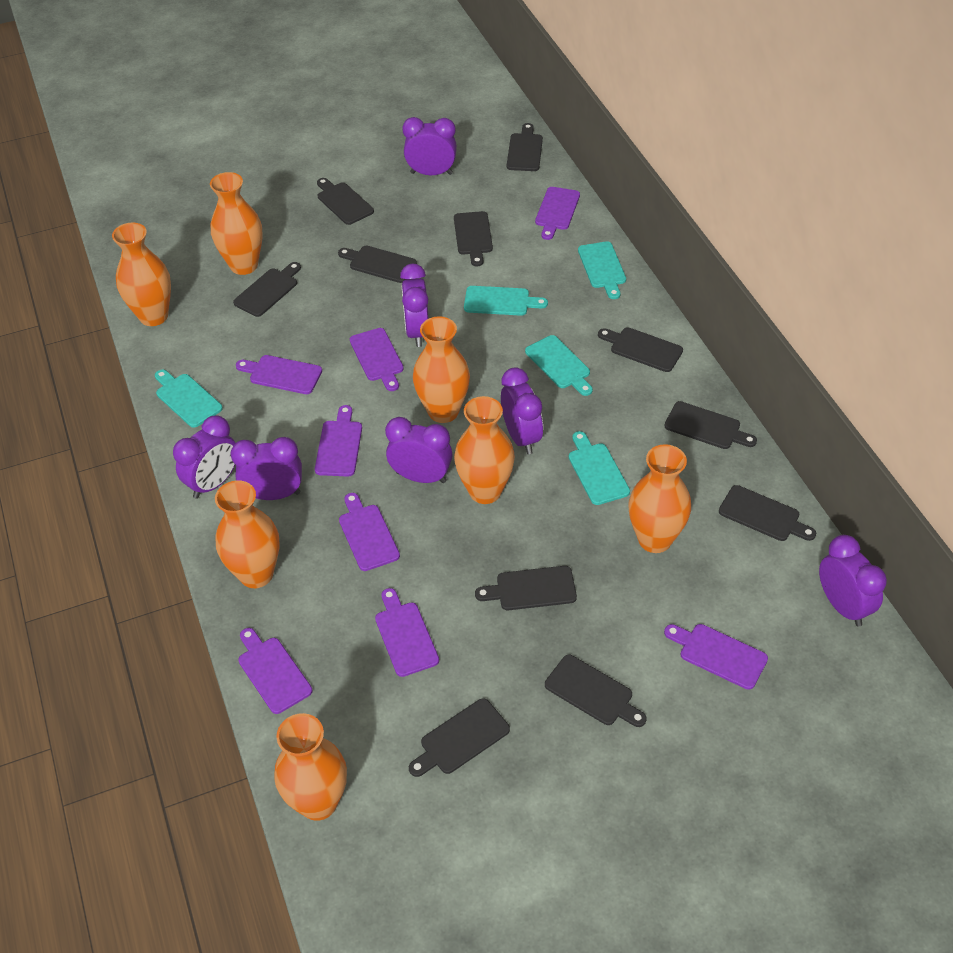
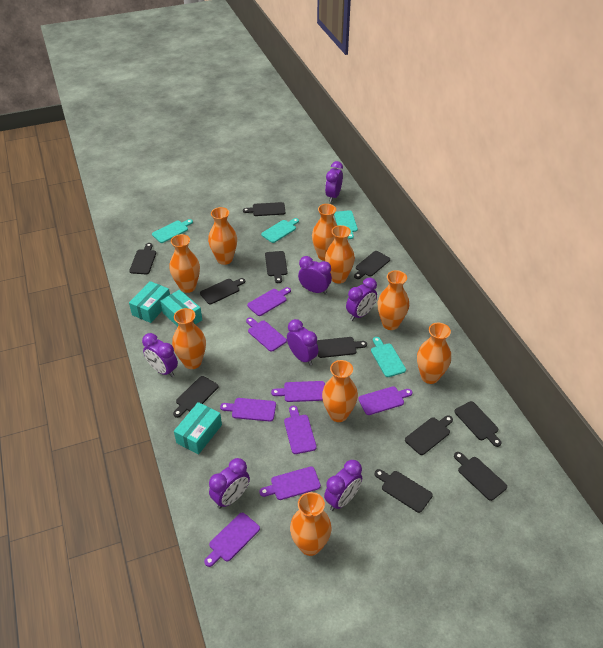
orange vase: [112,223,171,326] [210,172,263,275] [215,480,280,588] [274,713,347,821] [413,316,470,423] [454,396,515,504] [628,444,691,553] = 7 -> [169,234,200,293] [172,308,206,369] [208,207,237,265] [290,492,332,556] [312,204,338,261] [322,360,358,422] [325,225,355,284] [377,270,409,330] [417,323,451,384] = 9
turquoise box: none = 0 -> [129,281,170,323] [160,290,202,326] [174,402,222,455] = 3
turquoise cutting board: [155,369,223,428] [464,286,548,316] [525,335,593,396] [569,431,630,505] [578,241,626,299] = 5 -> [152,219,193,243] [261,218,299,243] [334,210,358,239] [371,337,406,377] = 4

